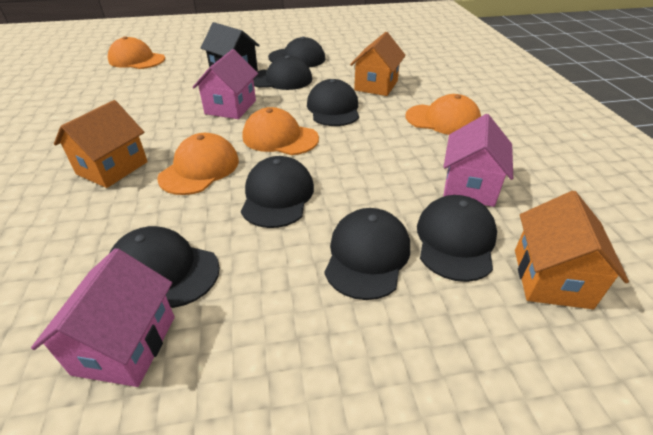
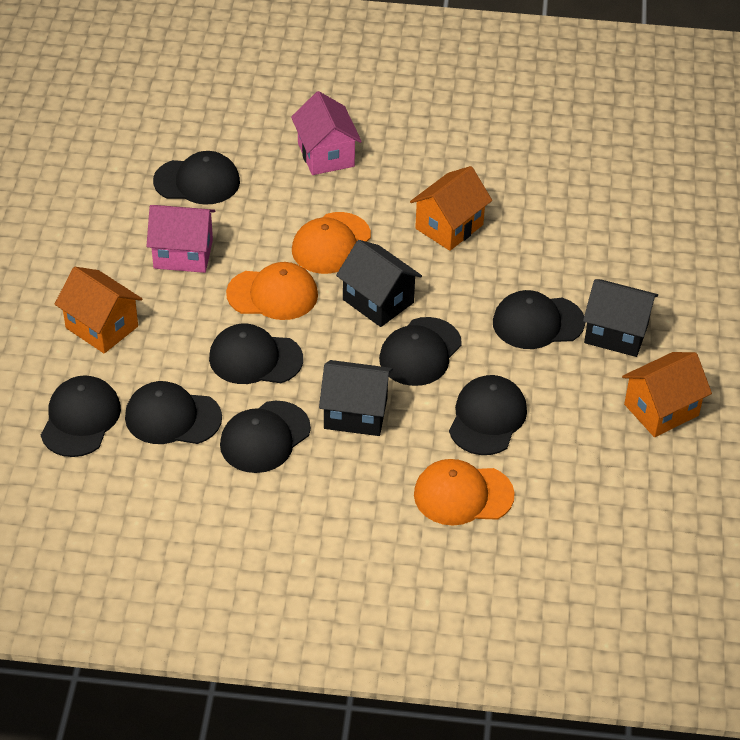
black cap: [110,226,220,308] [241,156,314,228] [253,55,312,90] [268,37,325,67] [307,79,359,126] [325,208,410,300] [417,195,497,282] = 7 -> [41,375,121,457] [125,381,222,444] [153,151,240,205] [209,324,303,384] [220,401,311,473] [379,317,462,386] [449,375,527,455] [493,290,585,349] = 8
black house: [201,22,260,71] = 1 -> [319,360,393,436] [336,240,422,327] [583,279,658,357] = 3
orange cap: [108,36,165,69] [157,133,239,195] [243,107,319,155] [406,94,481,135] = 4 -> [226,262,318,320] [292,212,371,274] [414,459,515,525] = 3
pink house: [31,248,175,387] [193,49,258,119] [443,114,513,207] = 3 -> [147,205,215,273] [291,91,362,175] = 2

